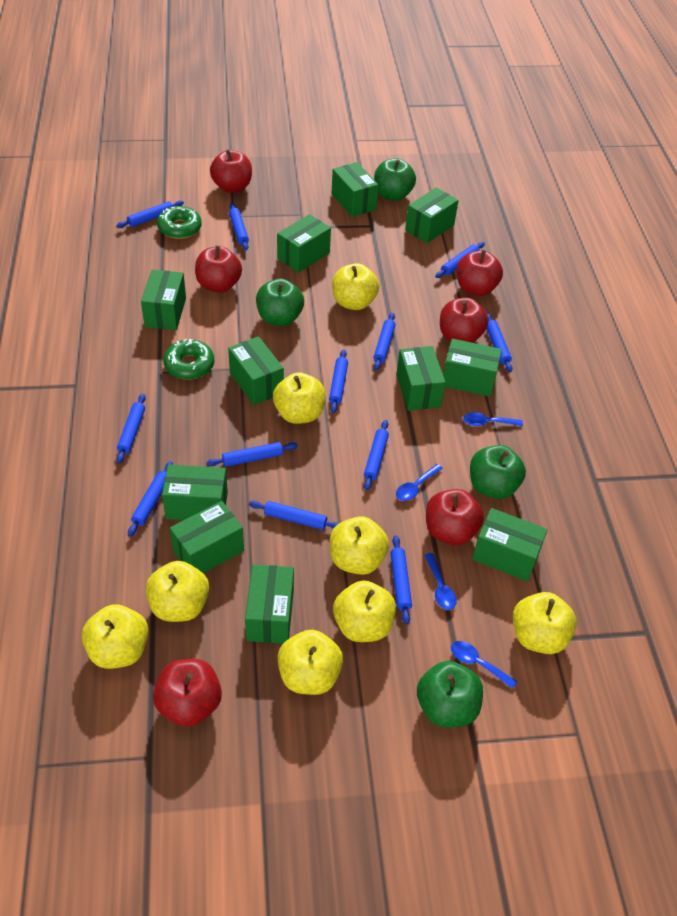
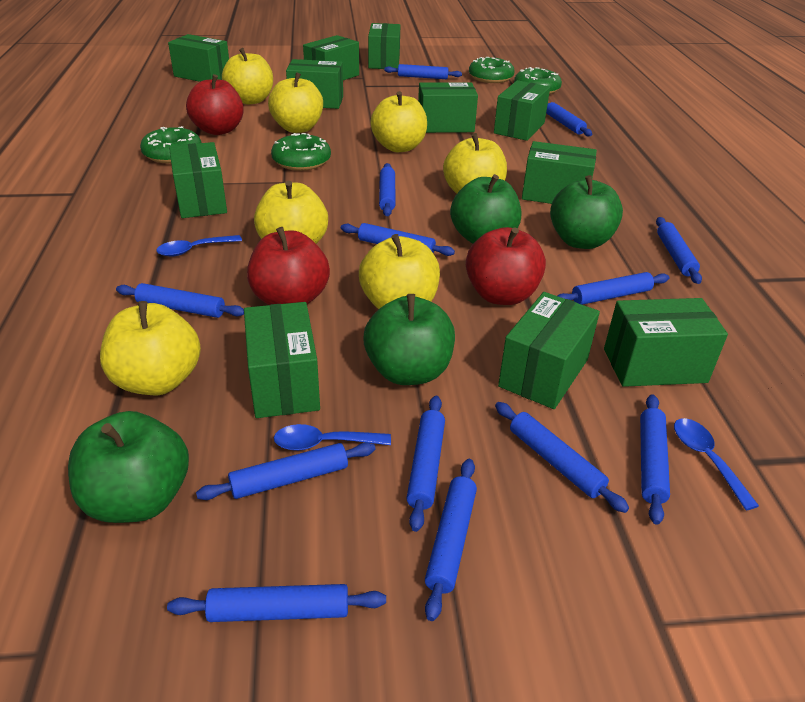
blue rolling pin: [116,394,146,464] [117,200,184,228] [128,461,173,537] [206,442,298,467] [229,203,249,250] [249,501,339,530] [329,349,348,413] [364,420,389,491] [374,313,396,370] [390,535,412,624] [435,242,485,278] [486,313,513,372] = 12 -> [116,283,244,318] [167,584,386,622] [196,442,376,500] [341,223,455,256] [379,163,396,216] [384,64,462,79] [406,396,445,532] [425,459,477,621] [495,402,629,513] [546,102,592,137] [557,272,670,305] [640,394,670,525] [656,217,702,284] = 13
blue spoon: [396,464,443,501] [425,553,457,610] [451,641,517,689] [463,412,523,426] = 4 -> [156,235,242,257] [274,424,391,451] [674,418,759,510] = 3
green donut: [157,206,202,239] [163,339,214,380] = 2 -> [140,126,201,163] [271,133,331,171] [469,57,515,83] [514,67,562,94] = 4
red apple: [153,659,222,727] [195,246,242,293] [210,149,252,193] [426,489,484,545] [440,298,488,343] [457,250,503,296] = 6 -> [186,74,244,135] [247,227,330,305] [466,227,546,305] = 3
yellow apple: [82,605,148,669] [146,561,209,622] [273,372,326,424] [277,630,343,695] [330,516,389,575] [332,263,379,310] [333,581,396,642] [513,592,577,654] = 8 -> [100,301,201,395] [222,48,273,105] [254,181,328,244] [268,72,323,133] [359,234,440,309] [370,91,427,152] [443,133,507,194] = 7

